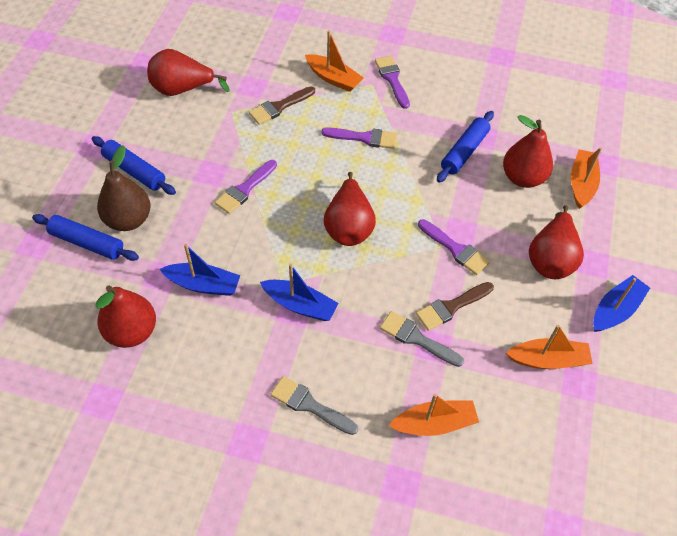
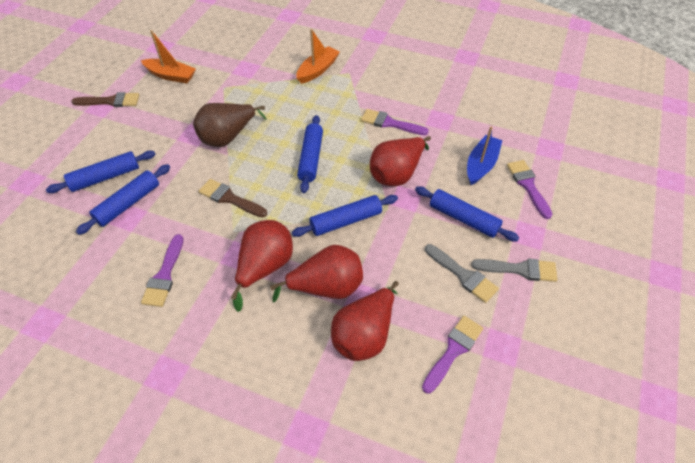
blue boat: [160,244,240,296] [260,264,339,321] [593,275,650,332] = 3 -> [467,126,502,185] = 1
blue rolling pin: [32,214,139,261] [92,136,176,195] [437,111,494,183] = 3 -> [46,151,156,193] [76,164,170,235] [292,195,398,237] [297,115,323,193] [415,186,519,241] = 5
orange boat: [305,30,364,92] [389,394,479,436] [506,325,593,369] [571,147,602,209] = 4 -> [141,30,196,83] [296,29,340,84] = 2
red pear: [96,285,156,348] [147,49,230,96] [324,172,376,246] [503,115,553,188] [529,205,584,279] = 5 -> [231,220,293,312] [270,245,363,302] [331,281,399,361] [370,136,431,186] = 4

